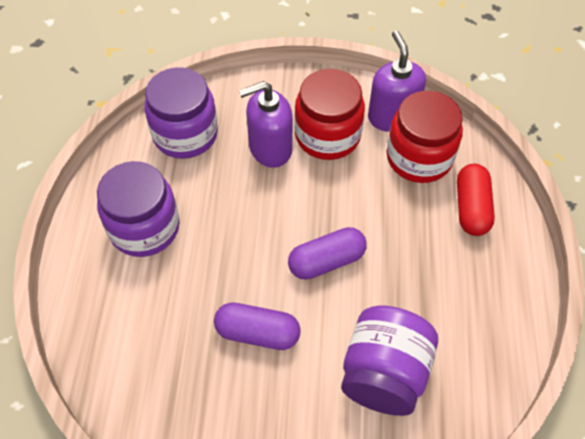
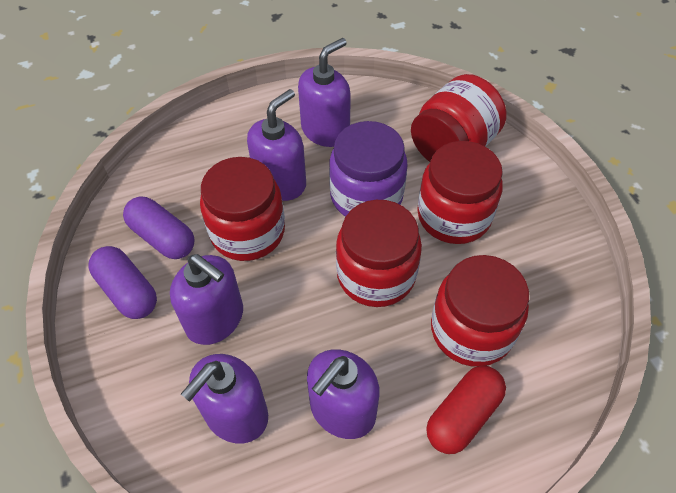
purple jar: [97,161,180,257] [145,68,218,159] [341,306,438,416] = 3 -> [329,121,408,217] = 1
purple soap dispenser: [239,81,293,168] [368,30,426,132] = 2 -> [170,254,243,345] [181,354,268,444] [247,89,306,201] [298,38,351,147] [307,349,380,439] = 5
red jar: [295,69,365,160] [387,91,463,183] = 2 -> [200,157,285,261] [336,200,422,307] [411,74,507,162] [417,141,503,244] [431,255,529,367] = 5

